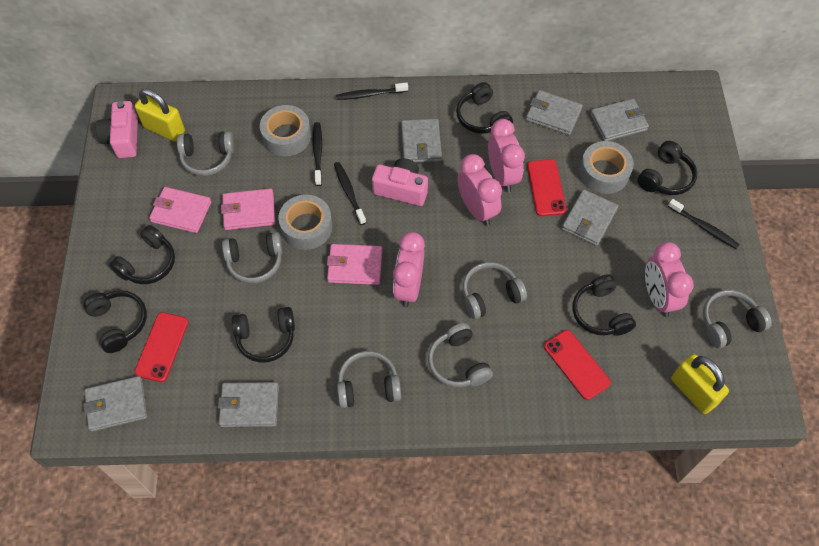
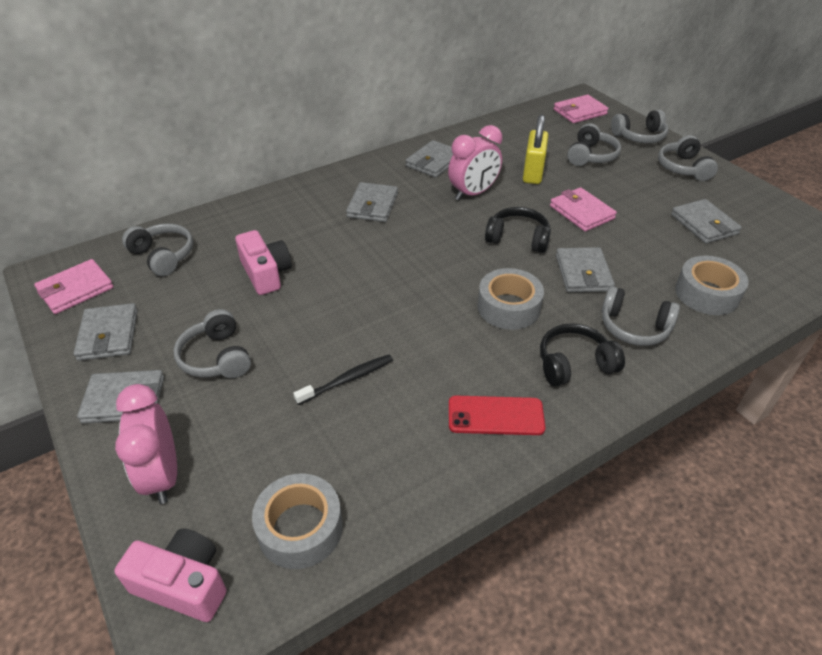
black headphones: [83,290,147,353] [109,225,175,284] [232,307,295,363] [456,82,513,134] [572,274,636,336] [637,141,697,195] = 6 -> [485,207,551,253] [540,323,625,386] = 2
black toothbrush: [313,122,322,186] [334,162,366,225] [336,82,408,100] [668,199,740,249] = 4 -> [293,355,393,405] = 1
pink clock: [393,232,425,307] [458,154,502,226] [488,119,525,193] [645,242,694,317] = 4 -> [115,384,177,504] [448,125,503,201] = 2
red phone: [134,312,188,382] [527,159,566,216] [544,330,611,400] = 3 -> [449,396,545,435] = 1
yellow padlock: [135,88,185,142] [671,354,729,414] = 2 -> [523,115,549,184] = 1

